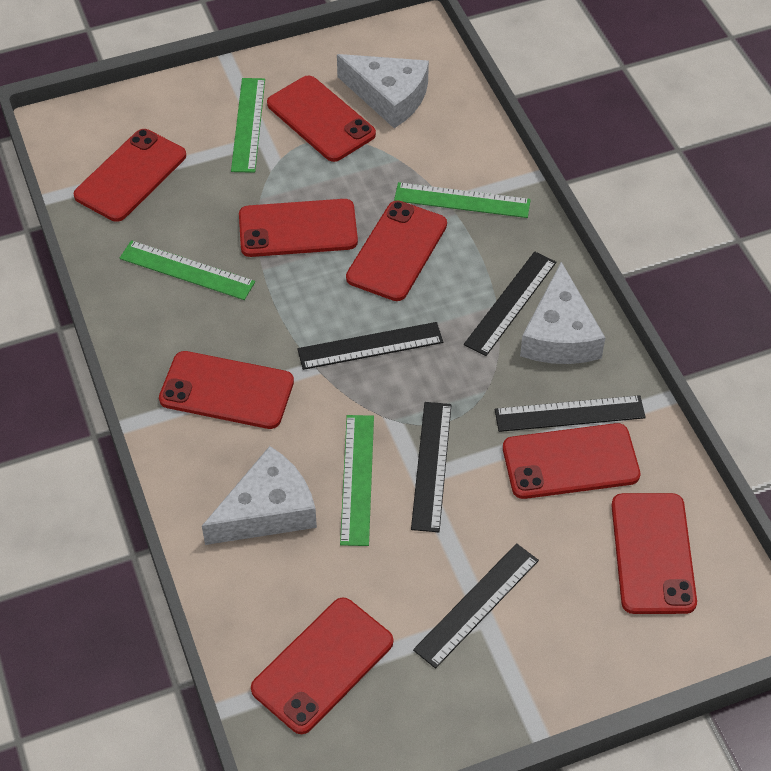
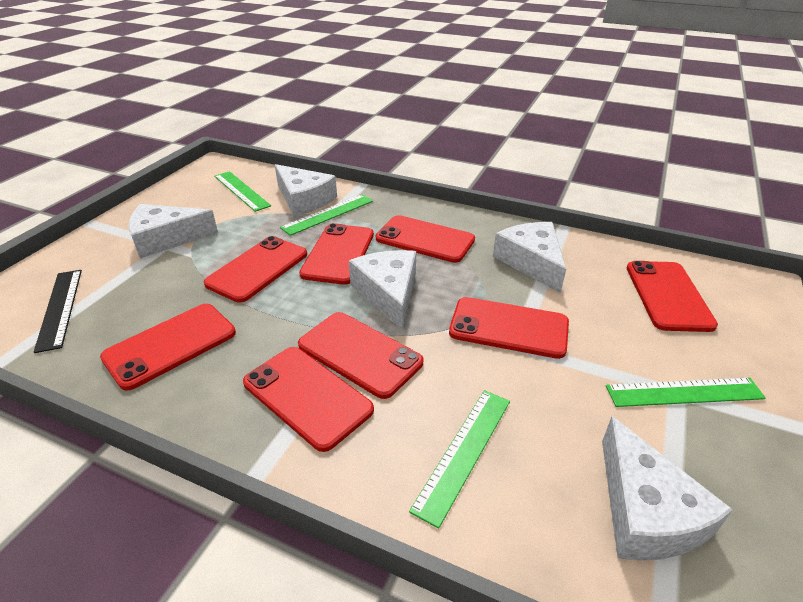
black ruler: [297,322,443,370] [411,402,452,532] [413,543,539,668] [464,251,556,356] [495,395,646,432] = 5 -> [34,270,82,353] = 1
white cheese: [202,446,317,545] [337,54,429,128] [520,262,605,364] = 3 -> [129,204,218,258] [275,164,337,216] [349,250,416,331] [493,222,566,293] [602,416,733,561] = 5

